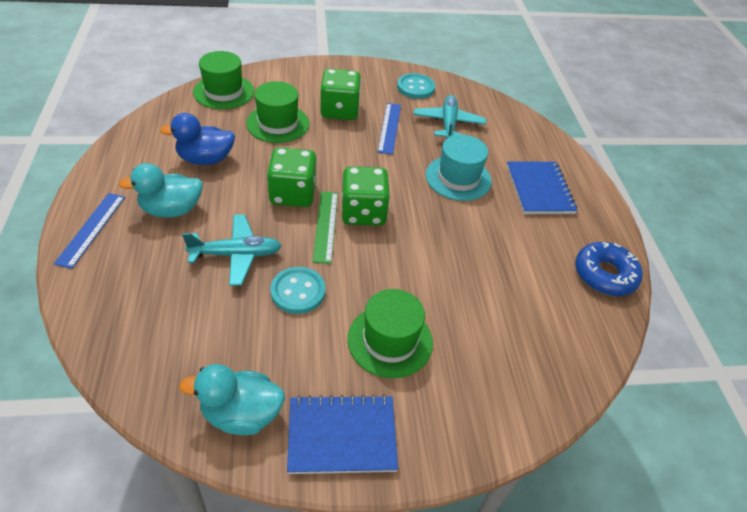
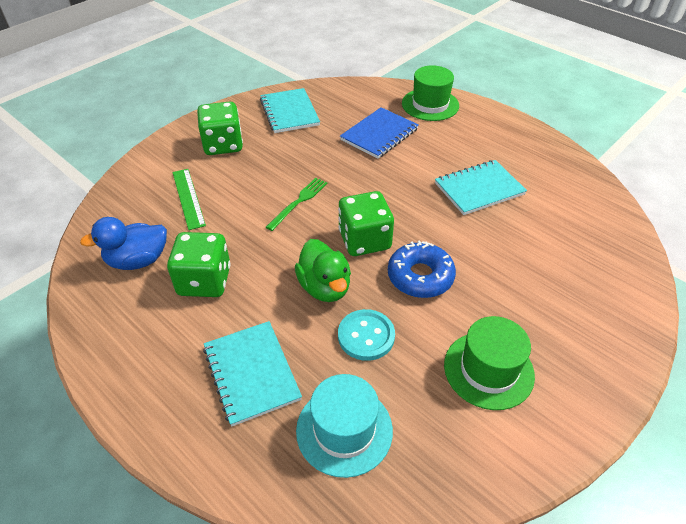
blue notebook: [287,395,398,474] [507,161,578,214] = 2 -> [340,107,419,159] = 1
blue ruler: [54,193,125,269] [378,103,401,155] = 2 -> none = 0
green duck: none = 0 -> [295,239,351,302] = 1
green fork: none = 0 -> [266,178,327,231] = 1
green hat: [193,51,254,109] [246,81,309,143] [348,289,433,378] = 3 -> [402,65,459,121] [444,316,535,410] = 2
turquoise button: [270,267,325,314] [397,73,435,99] = 2 -> [338,309,395,361] = 1
turquoise duck: [119,163,203,218] [179,364,285,435] = 2 -> none = 0
turquoise notebook: none = 0 -> [203,321,302,426] [260,88,320,133] [435,160,527,215] = 3
turquoise plane: [182,214,282,286] [414,95,486,139] = 2 -> none = 0

